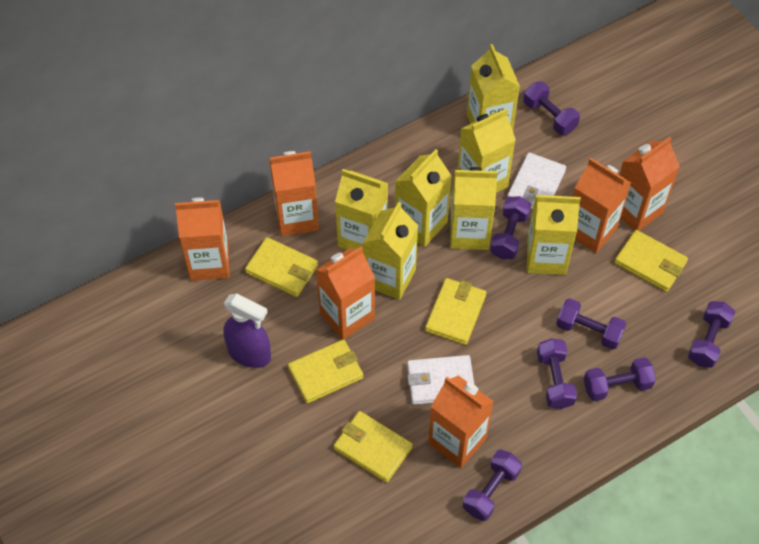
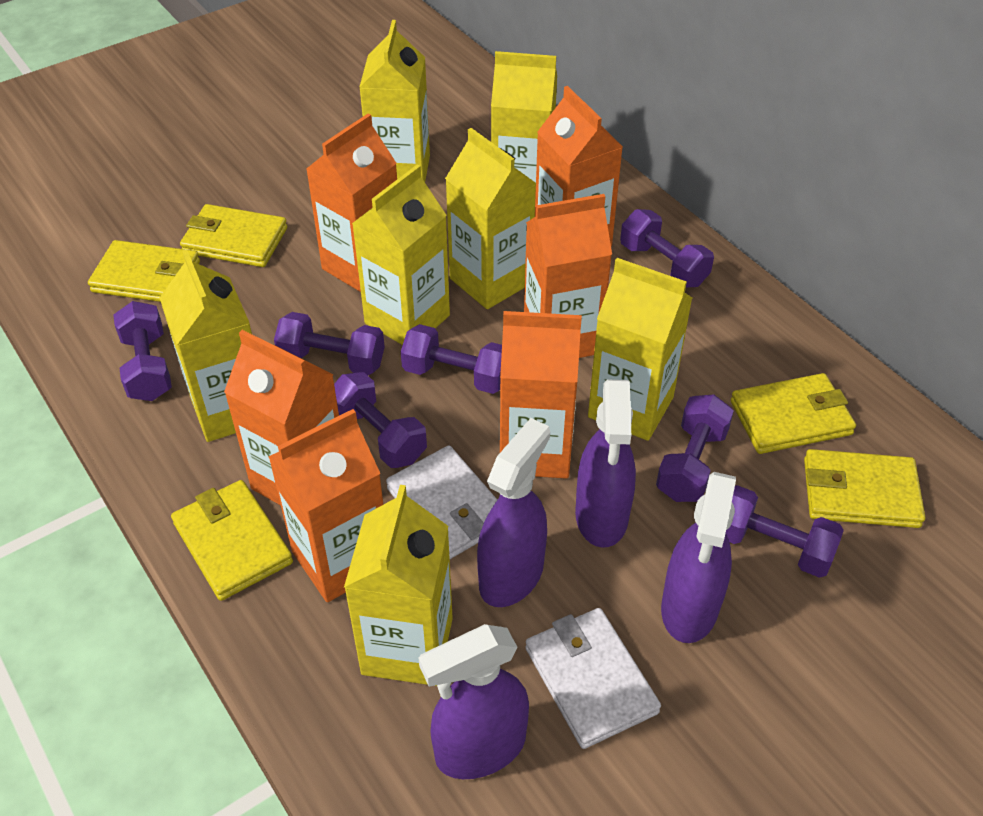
purple spray bottle: [223,293,271,368] = 1 -> [418,624,529,779] [477,418,550,607] [575,379,636,548] [661,472,736,643] = 4

